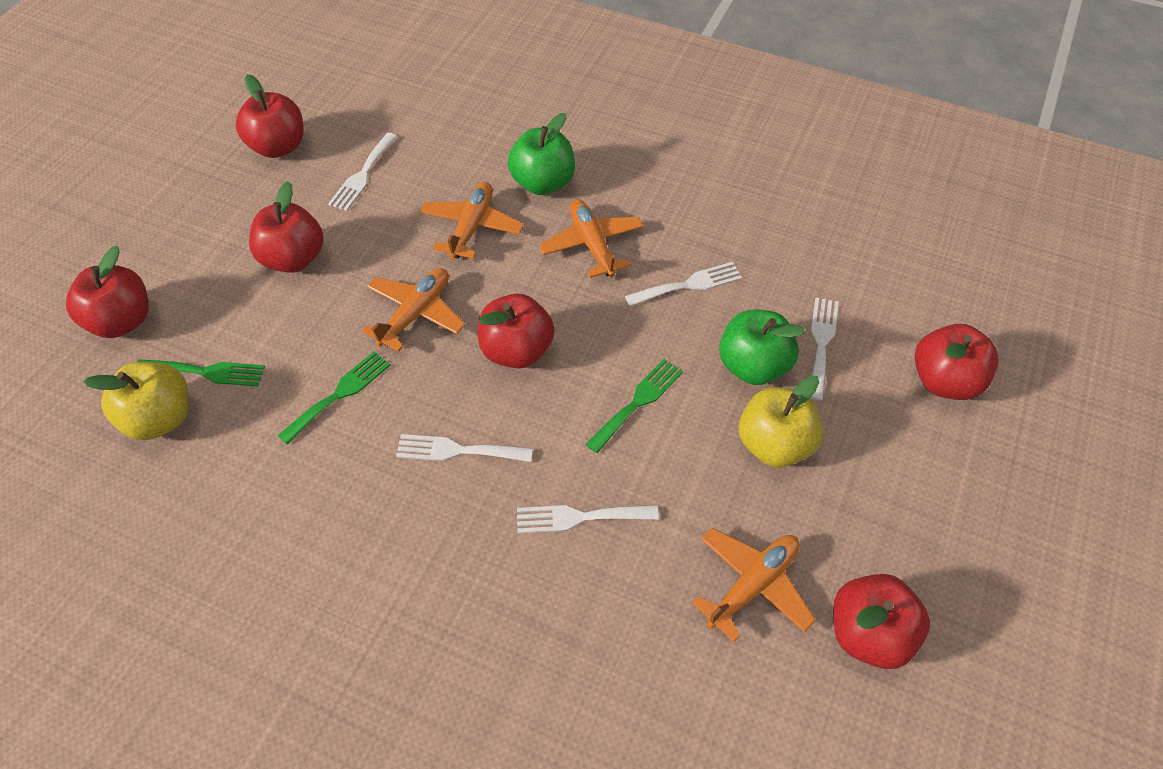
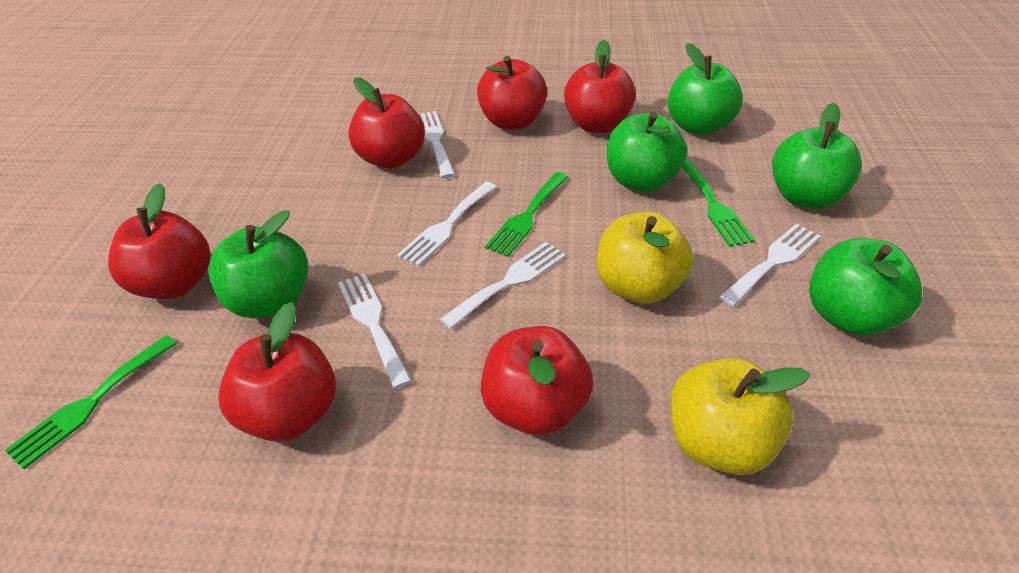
green apple: [508,113,575,195] [719,310,805,385] = 2 -> [208,210,308,318] [607,112,687,192] [668,43,743,135] [772,103,862,209] [809,238,922,335] = 5
orange plane: [362,268,465,352] [420,182,524,259] [539,199,643,278] [692,528,816,642] = 4 -> none = 0

